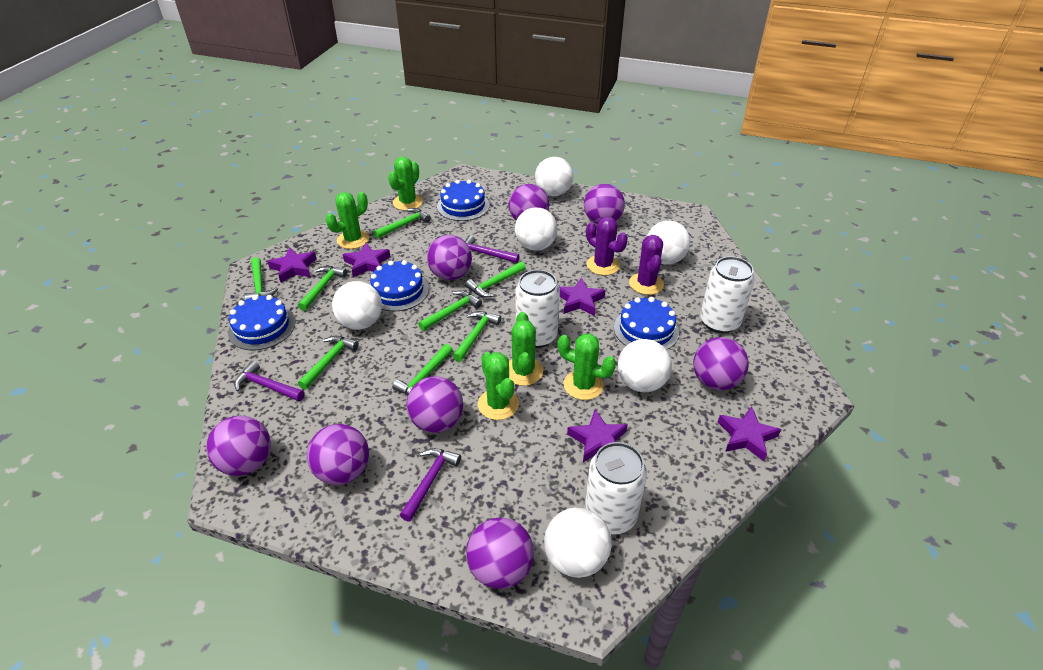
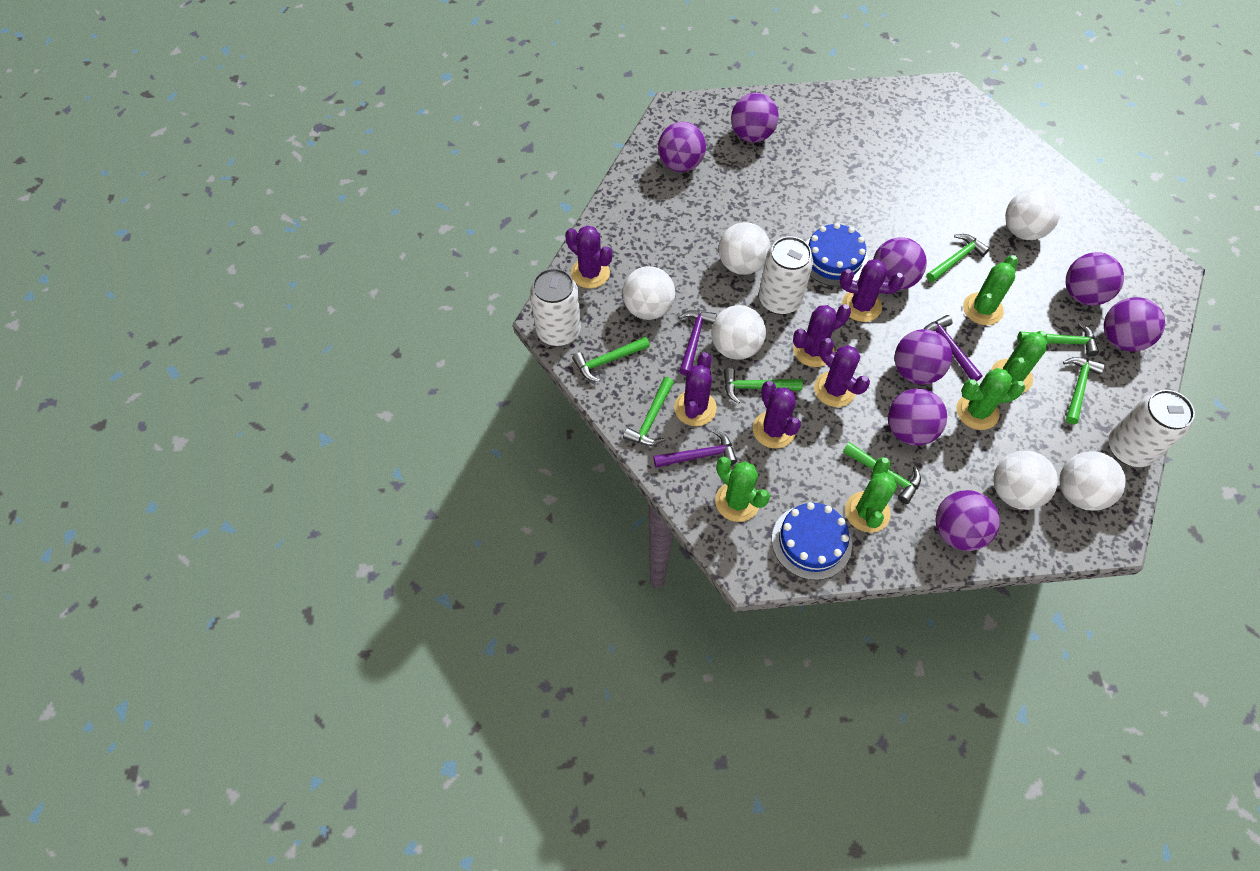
blue cake: [228,295,295,350] [370,260,429,312] [437,180,490,221] [614,297,679,350] = 4 -> [772,502,852,580] [806,223,868,286] = 2
green hammer: [244,257,278,300] [298,266,347,311] [298,336,359,390] [374,208,431,239] [392,344,453,395] [418,290,482,331] [453,311,501,362] [465,261,526,298] = 8 -> [572,337,650,382] [623,377,674,446] [724,368,803,404] [843,442,921,504] [926,234,990,282] [1017,322,1099,357] [1063,357,1105,424] = 7
purple cactus: [586,217,628,275] [629,235,664,295] = 2 -> [565,225,612,289] [674,352,717,426] [753,381,801,448] [793,304,851,367] [814,338,870,407] [840,259,905,322] = 6
purple star: [267,247,317,283] [343,243,391,277] [559,277,606,316] [567,410,628,462] [718,407,781,461] = 5 -> none = 0

